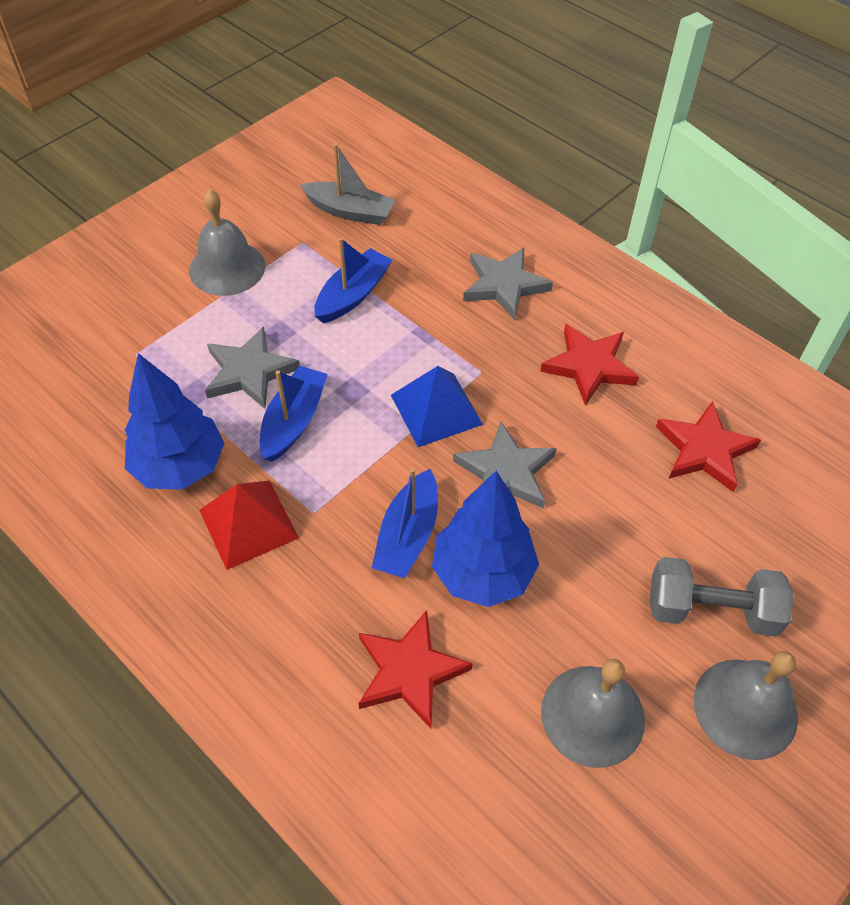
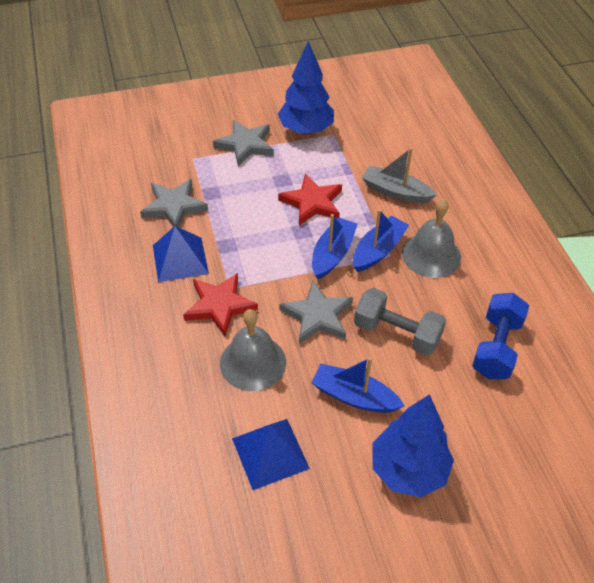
blue dumbbell: none = 0 -> [472,293,529,379] = 1
blue pyramid: [391,366,483,447] = 1 -> [153,226,209,282] [232,419,310,490] = 2
grey bell: [189,189,265,296] [541,659,645,768] [694,651,798,760] = 3 -> [220,309,286,391] [402,199,461,278] = 2
red pyramid: [199,481,299,570] = 1 -> none = 0
red star: [359,610,473,729] [540,324,639,406] [656,401,761,492] = 3 -> [183,273,258,336] [278,174,342,225] = 2

